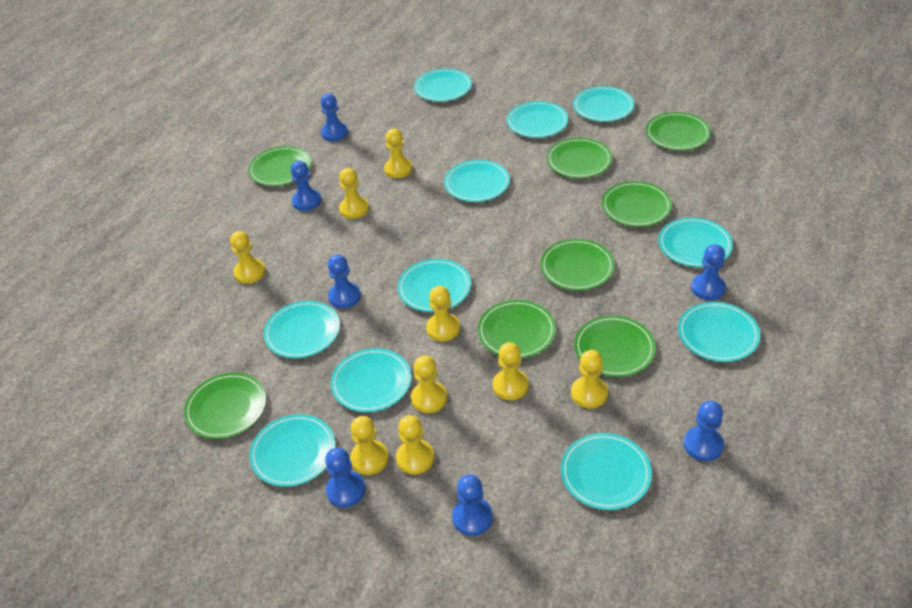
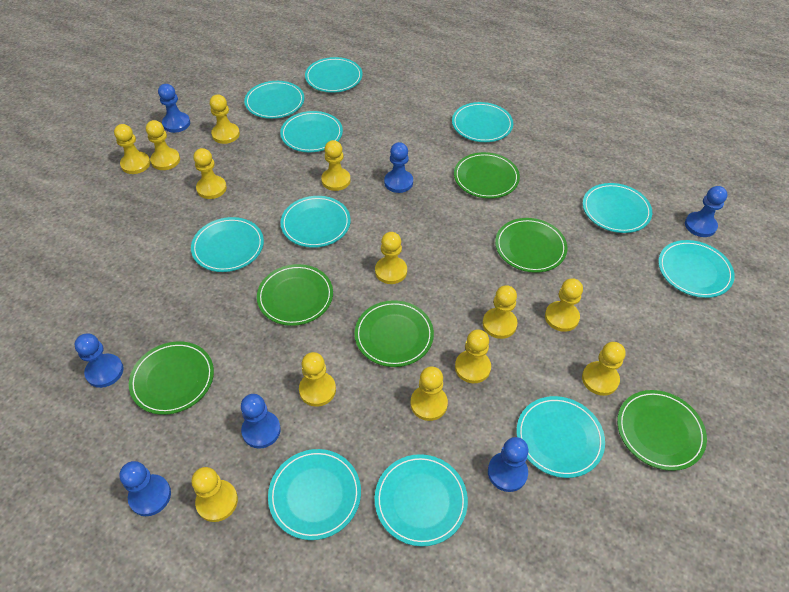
green plate: [184,373,266,439] [248,146,311,186] [478,300,556,358] [541,239,614,290] [547,138,612,178] [574,316,656,377] [602,181,672,227] [646,112,711,151] = 8 -> [129,341,214,415] [257,264,333,326] [355,300,434,367] [454,152,520,199] [495,218,567,273] [617,390,707,471] = 6
yellow pawn: [230,231,266,284] [339,168,369,219] [350,416,389,475] [384,129,412,178] [396,415,434,475] [411,355,447,413] [426,286,460,341] [493,342,529,400] [571,350,608,408] = 9 -> [114,124,150,174] [146,120,180,170] [192,467,238,522] [193,148,227,199] [210,94,240,144] [299,352,336,407] [321,140,351,191] [375,232,407,284] [411,366,448,421] [455,330,491,383] [483,285,517,339] [545,278,583,332] [582,342,626,396] = 13

